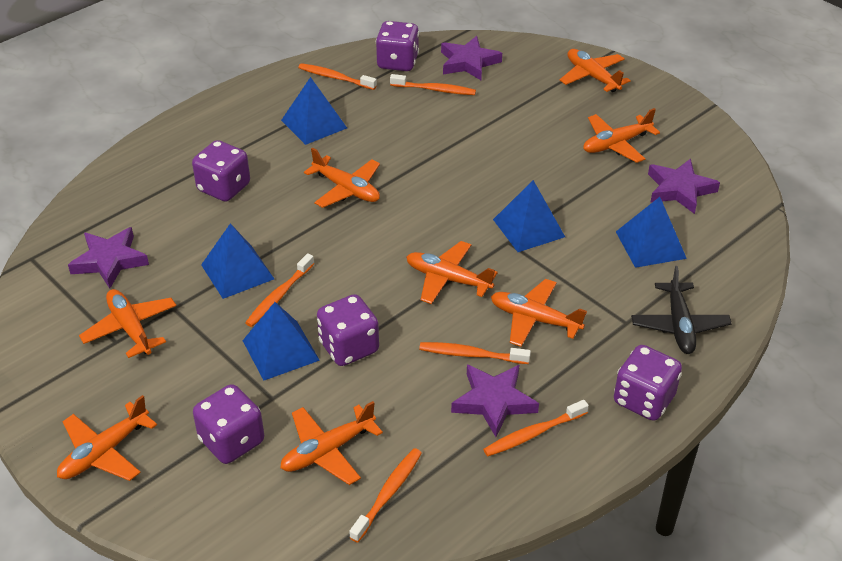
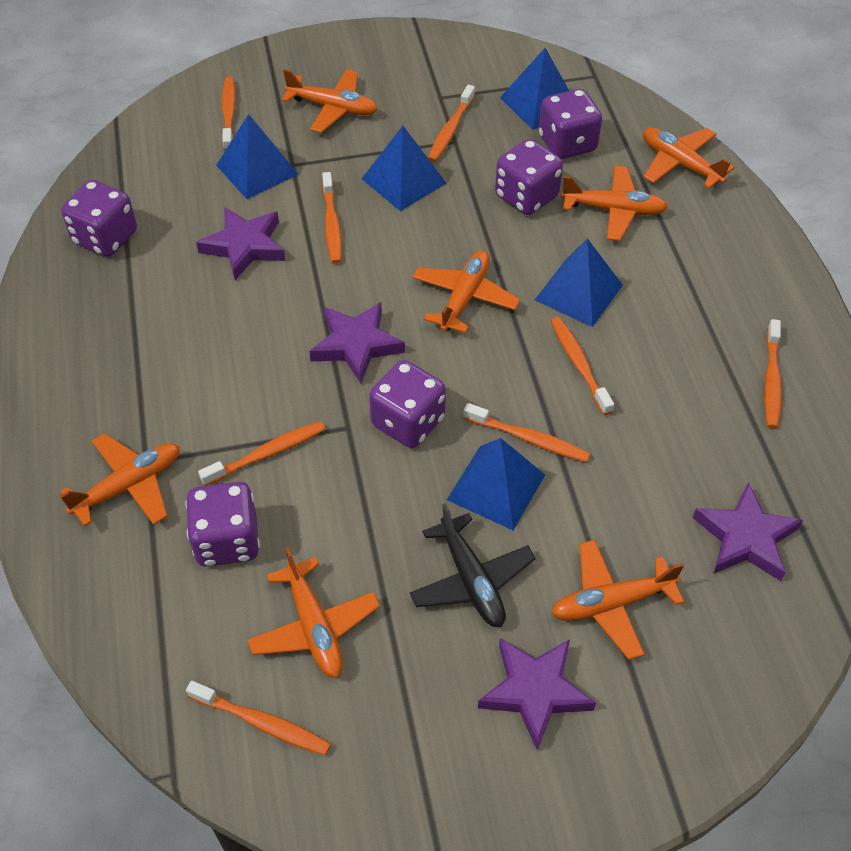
orange plane: [57,395,157,481] [79,289,176,358] [280,401,383,485] [304,148,380,208] [406,241,498,304] [491,279,587,347] [560,49,631,92] [583,108,660,163] = 8 -> [60,433,180,527] [247,547,380,678] [282,69,377,133] [412,250,520,333] [552,540,684,660] [561,166,668,241] [643,128,734,188] = 7
orange toothbrush: [245,253,314,327] [298,63,377,90] [349,448,422,543] [390,74,476,95] [419,342,531,364] [483,400,589,456] = 6 -> [186,681,331,755] [198,421,325,486] [222,77,236,151] [322,172,342,264] [428,85,475,162] [464,403,591,462] [551,317,614,415] [764,319,782,429] = 8

